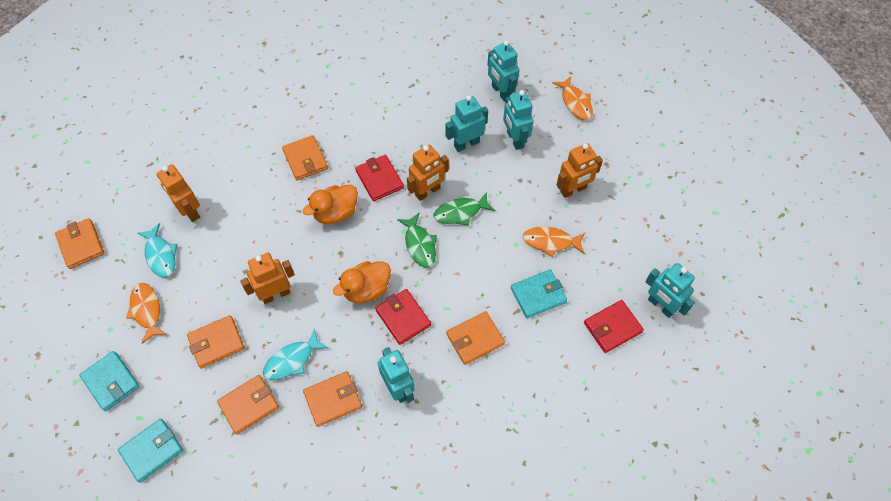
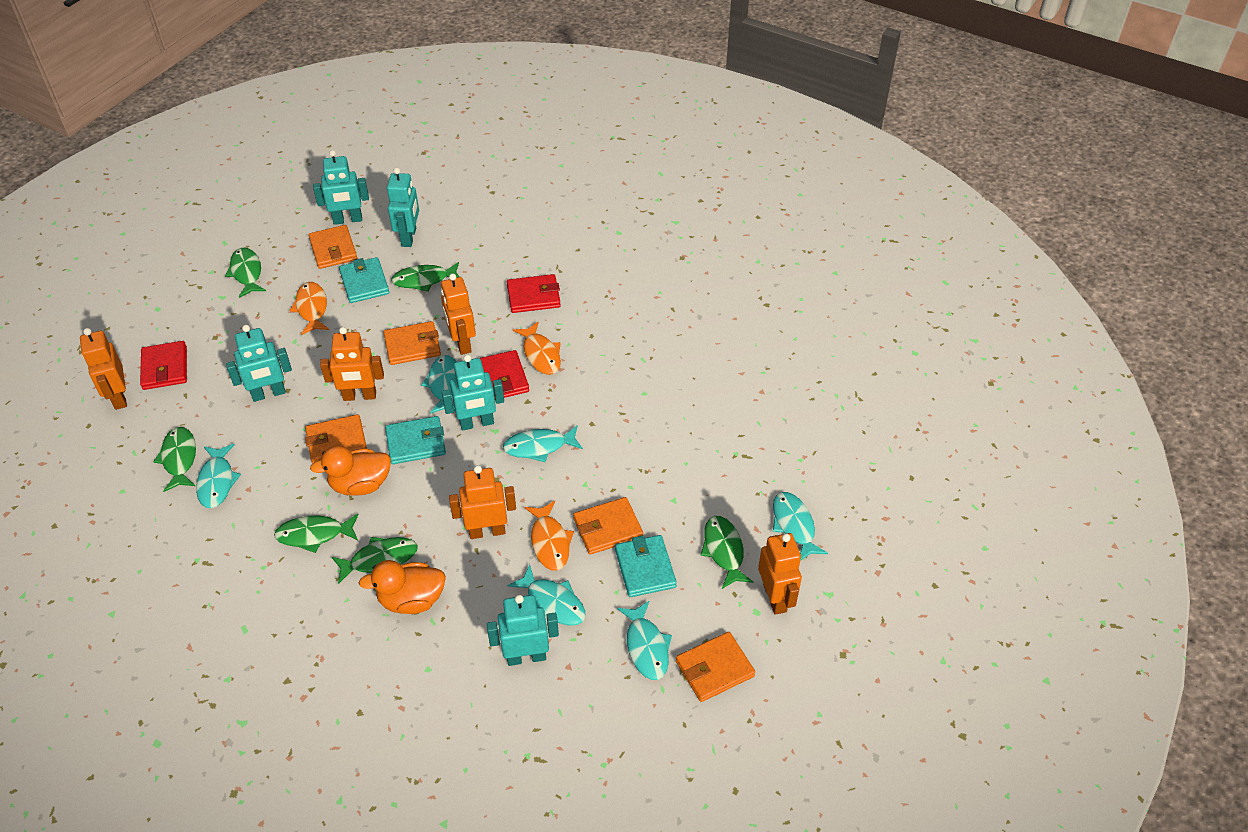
green fish: [397,213,437,267] [434,192,495,226] = 2 -> [153,427,196,492] [225,248,266,298] [274,514,359,553] [332,537,418,584] [391,262,460,292] [701,516,753,589] = 6
orange robot: [157,164,200,222] [240,253,295,304] [407,145,449,201] [557,143,603,198] = 4 -> [80,328,127,410] [320,327,384,401] [441,273,476,355] [449,465,516,539] [758,533,802,615] = 5
orange wallet: [55,218,104,269] [187,315,245,368] [217,375,279,435] [282,135,328,180] [303,371,362,427] [446,311,505,365] = 6 -> [305,414,367,464] [308,225,357,269] [383,321,441,365] [573,497,643,555] [676,632,755,702] = 5
turquoise fish: [137,223,177,277] [263,329,328,380] = 2 -> [196,444,241,508] [421,355,457,414] [503,426,583,462] [507,564,586,626] [617,601,672,680] [773,492,828,561] = 6

